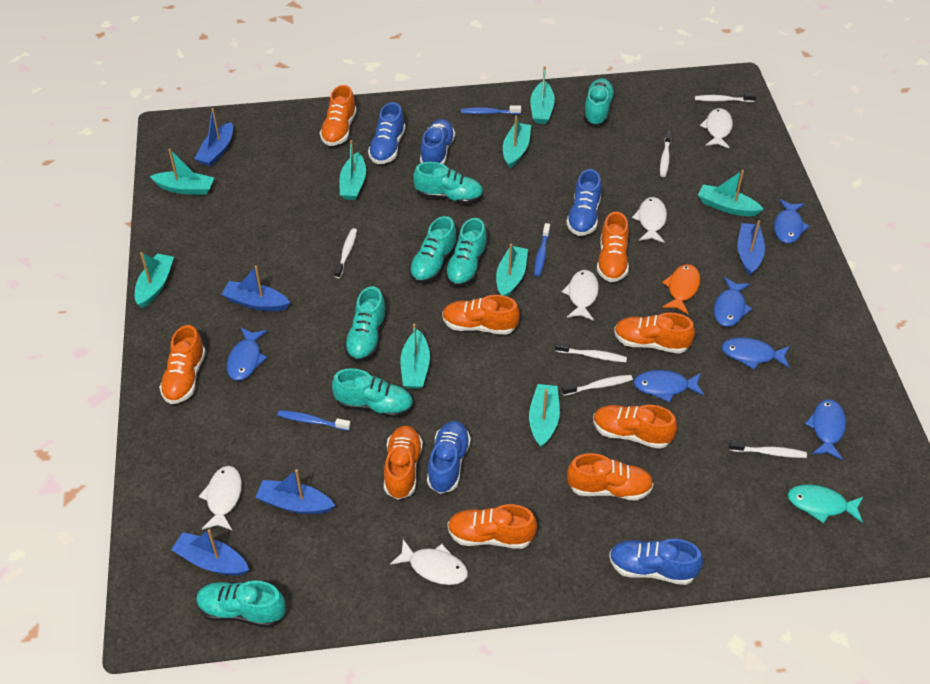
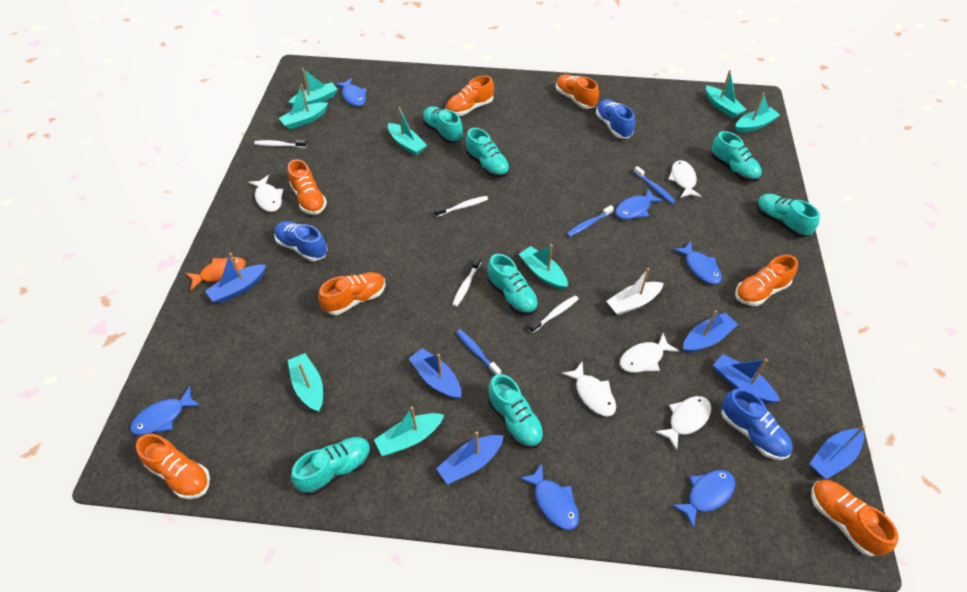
blue boat: [171,529,249,576] [194,108,233,167] [221,266,290,311] [255,469,335,514] [738,220,765,276] = 5 -> [205,252,266,303] [408,348,461,399] [436,432,504,485] [683,310,738,353] [713,354,780,403] [810,425,865,479] = 6
blue shoe: [368,102,405,164] [420,119,455,164] [427,421,471,494] [566,169,602,236] [609,539,703,585] = 5 -> [274,221,328,261] [596,99,635,138] [721,388,793,460] = 3
orange shoe: [159,325,206,404] [320,85,357,146] [384,426,423,500] [442,295,520,335] [447,504,537,549] [567,453,654,501] [593,405,677,449] [597,212,629,282] [614,313,695,354] = 9 -> [136,434,210,499] [288,159,327,215] [318,272,386,315] [446,76,494,116] [556,74,599,109] [735,255,798,306] [811,480,898,557] = 7
turquoise boat: [135,252,174,308] [150,149,214,195] [340,140,366,200] [400,324,430,389] [496,244,528,297] [503,115,531,169] [529,384,560,448] [530,66,555,124] [698,170,764,216] = 9 -> [279,84,328,129] [288,68,338,106] [288,353,323,412] [374,407,444,456] [388,107,427,155] [519,244,568,290] [706,70,747,118] [735,93,780,133] = 8
turquoise fish: [787,484,863,523] = 1 -> none = 0
white boat: none = 0 -> [606,268,664,315] = 1
white toothbrush: [334,228,357,278] [555,342,627,362] [562,375,633,396] [660,130,672,177] [695,93,756,102] [729,441,807,458] = 6 -> [254,140,307,148] [434,196,488,217] [452,256,481,307] [529,295,579,333] = 4

